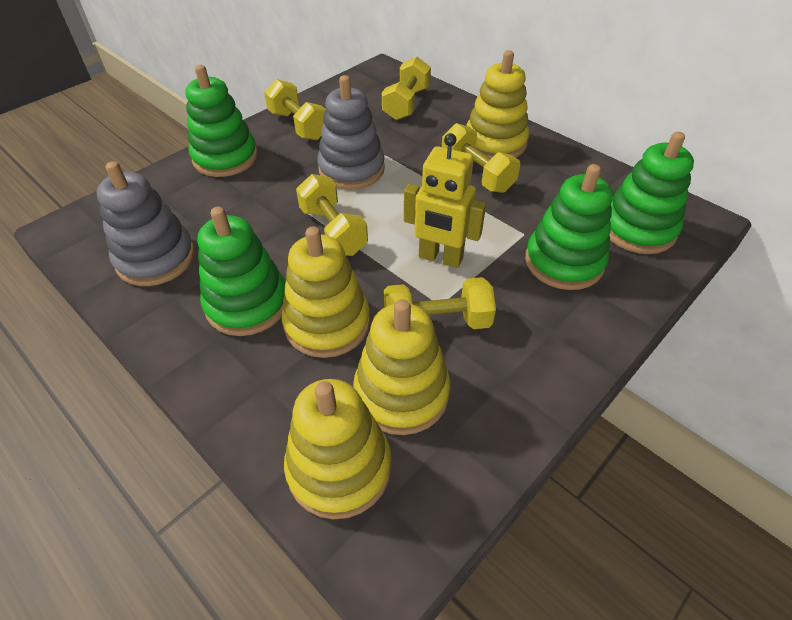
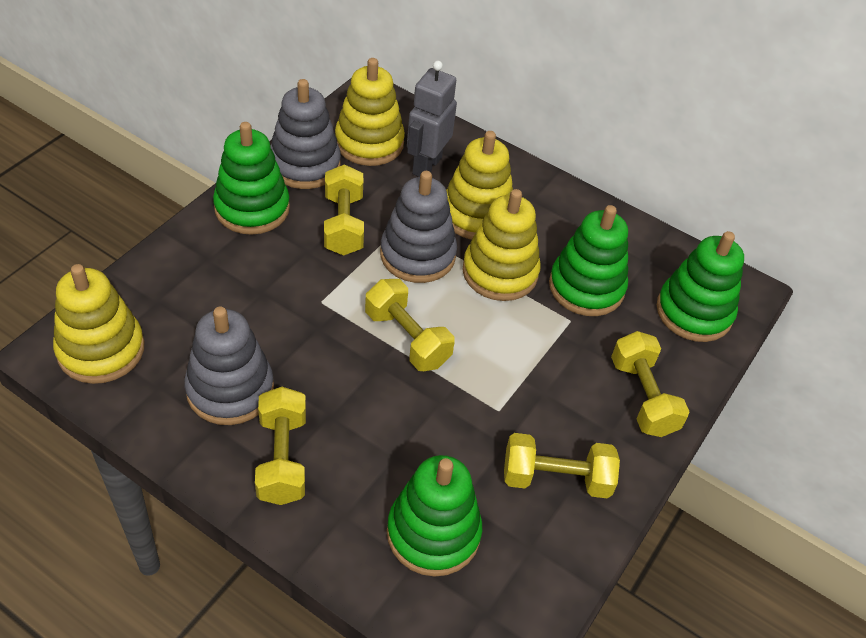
grey robot: none = 0 -> [407,61,457,177] = 1
grey stacking toy: [97,161,195,286] [317,75,385,190] = 2 -> [184,307,274,425] [271,79,341,189] [380,171,457,283] = 3
yellow robot: [404,133,486,268] = 1 -> none = 0

